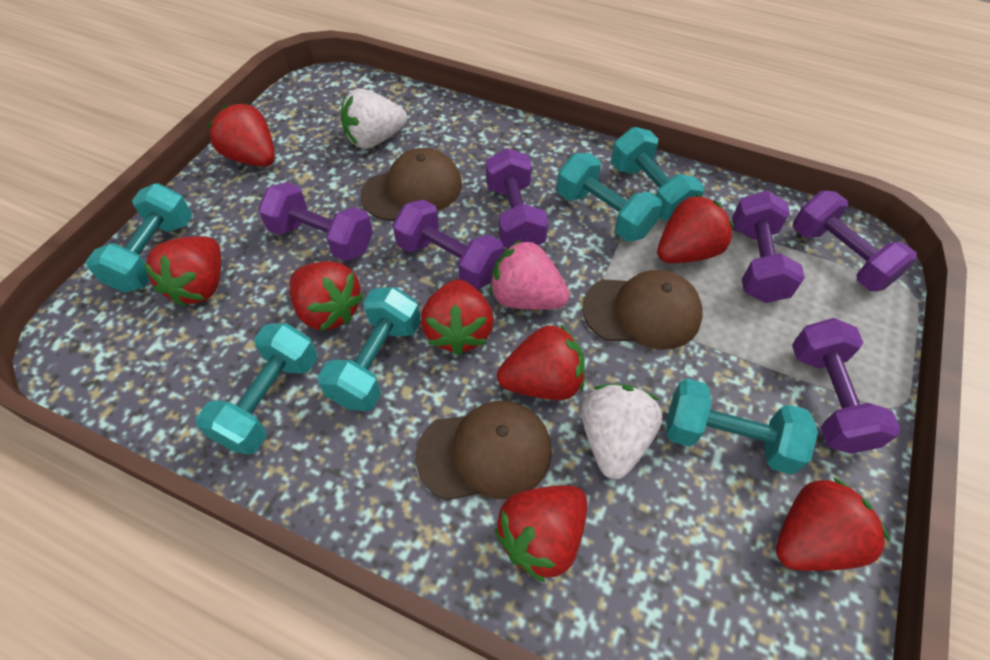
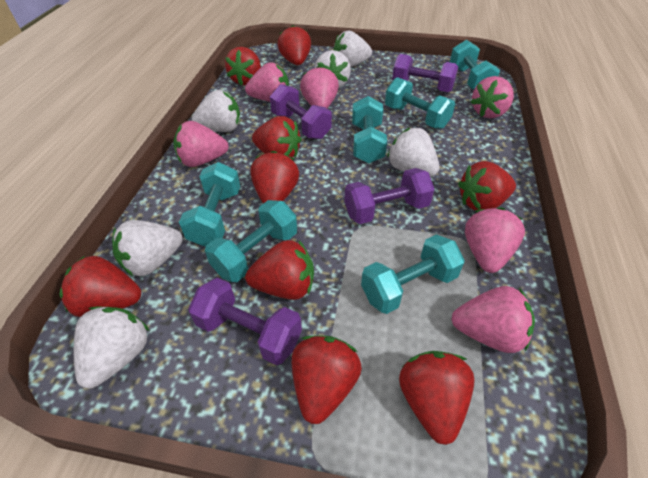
brown cap: [361,148,462,221] [416,401,552,500] [582,270,703,350] = 3 -> none = 0
pink strawberry: [490,239,570,310] = 1 -> [173,121,229,167] [245,62,289,102] [300,66,339,108] [451,286,535,353] [465,207,525,273] [471,76,514,118] = 6
purple dumbbell: [258,182,373,262] [393,199,504,289] [486,148,548,248] [732,191,805,303] [792,318,901,454] [793,191,917,291] = 6 -> [188,278,302,365] [270,84,332,139] [344,168,434,224] [392,54,459,93] = 4
red strawberry: [143,236,221,307] [208,103,275,167] [290,261,364,331] [421,279,494,355] [494,485,587,582] [497,325,585,400] [657,194,734,263] [776,477,890,571] = 8 -> [59,256,141,317] [225,47,261,86] [245,240,314,300] [250,151,299,204] [252,116,302,158] [278,25,311,65] [292,335,362,424] [399,351,474,445] [458,161,516,210] = 9
white strawberry: [341,88,407,149] [581,384,662,479] = 2 -> [74,307,150,388] [112,220,183,276] [192,90,240,132] [314,50,351,88] [333,30,372,67] [387,128,439,177] = 6

